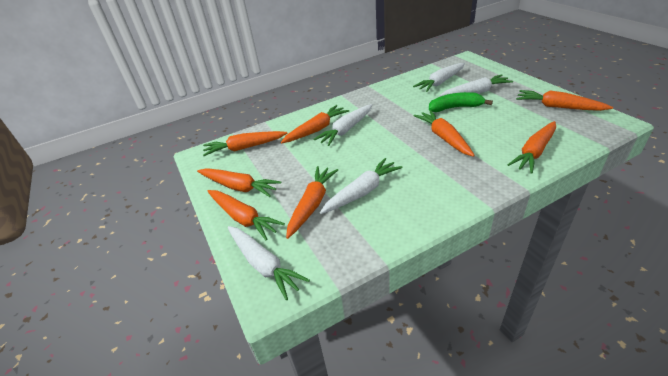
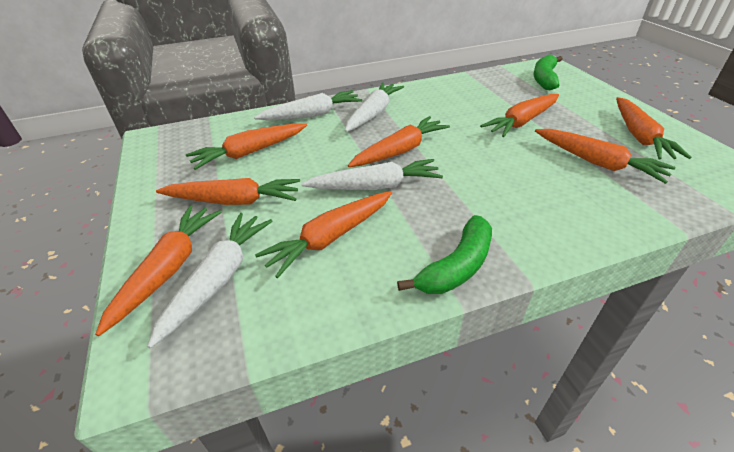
green banana: [429,92,493,112] = 1 -> [397,215,492,294] [533,54,563,90] = 2
white carrot: [228,226,310,301] [313,104,373,146] [320,158,402,214] [413,63,465,92] [439,75,513,97] = 5 -> [147,213,272,348] [254,90,362,120] [301,159,443,190] [345,82,404,132] = 4

